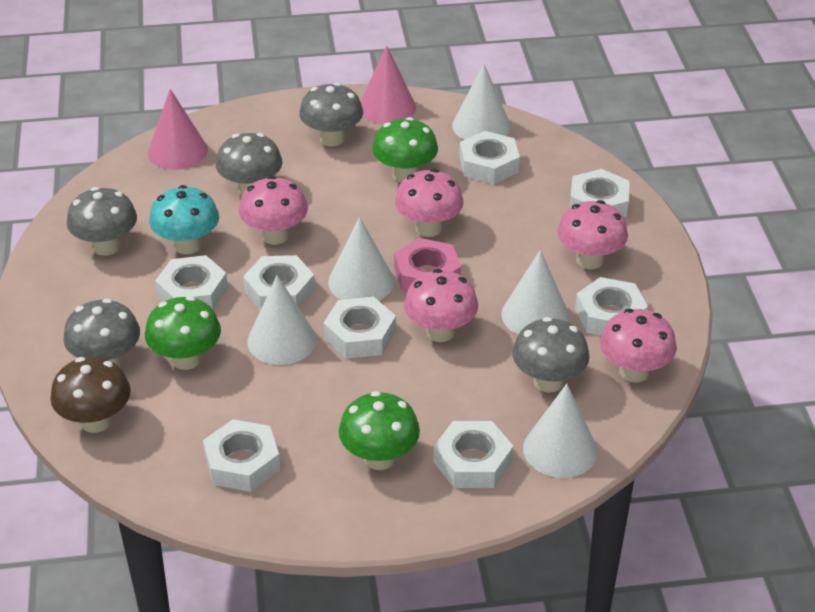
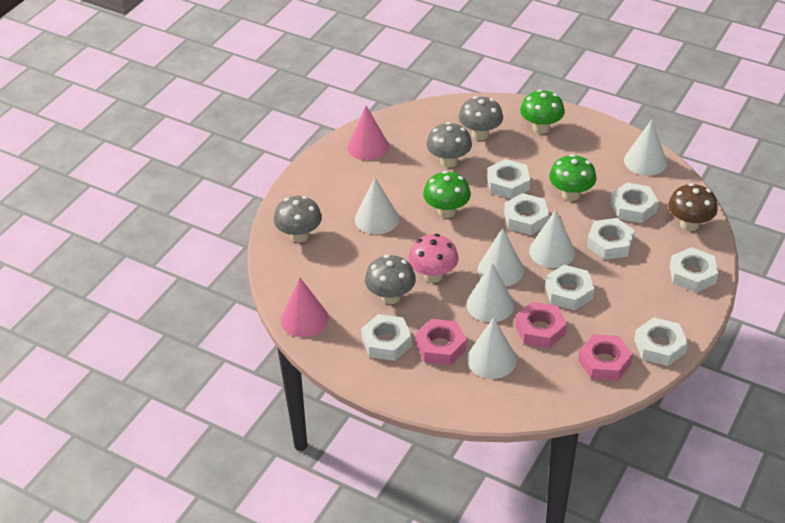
grey mushroom: [63,299,140,367] [67,187,137,256] [216,133,282,195] [299,82,363,146] [512,317,590,393] = 5 -> [274,196,322,243] [365,255,416,304] [426,122,472,167] [459,96,503,140] = 4
pink mushroom: [239,176,308,245] [395,169,463,237] [404,269,478,342] [557,200,628,269] [600,309,677,383] = 5 -> [408,234,459,283] = 1
pink nut: [394,238,461,292] = 1 -> [415,319,467,365] [515,302,567,348] [578,334,633,381] = 3
turquoise mushroom: [149,185,219,254] = 1 -> none = 0
white cone: [247,275,316,365] [328,217,394,301] [452,64,511,140] [501,250,569,335] [523,384,598,478] = 5 -> [355,177,399,234] [466,263,514,322] [467,317,517,379] [478,228,524,286] [529,210,575,268] [624,120,667,176] = 6

